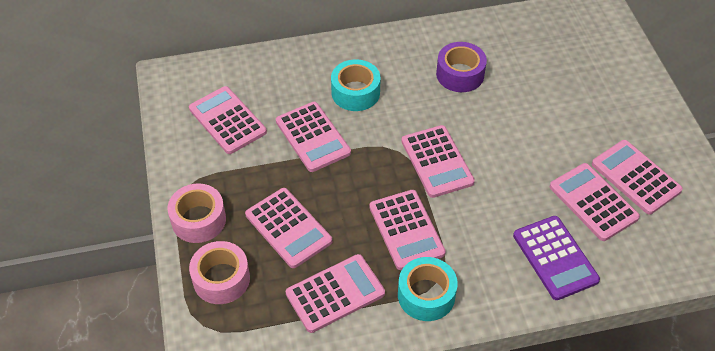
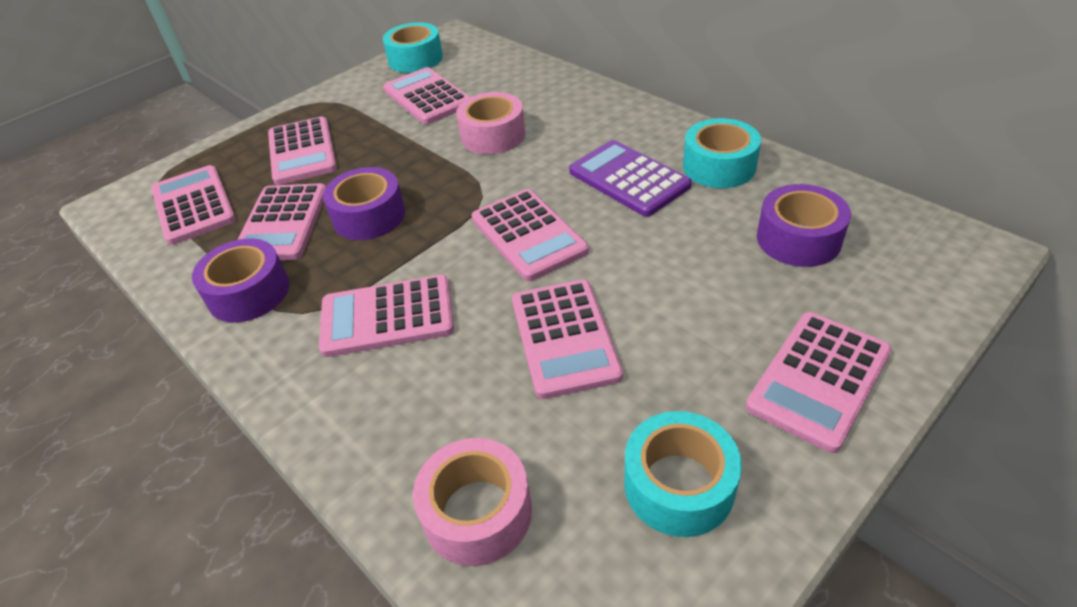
purple tape: [436,42,487,92] = 1 -> [192,239,289,323] [323,167,405,240] [757,184,851,267] = 3
turquoise tape: [331,59,380,111] [398,257,458,321] = 2 -> [383,22,443,73] [625,411,742,537] [683,118,761,188] = 3

